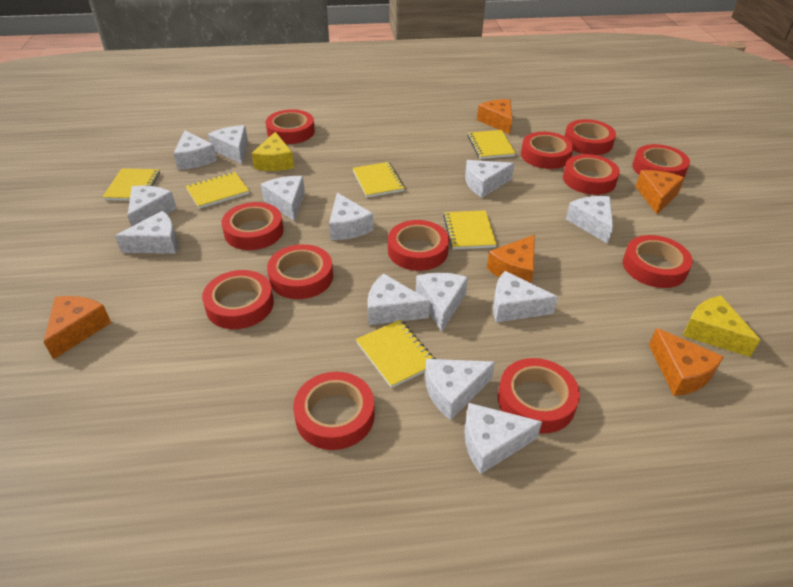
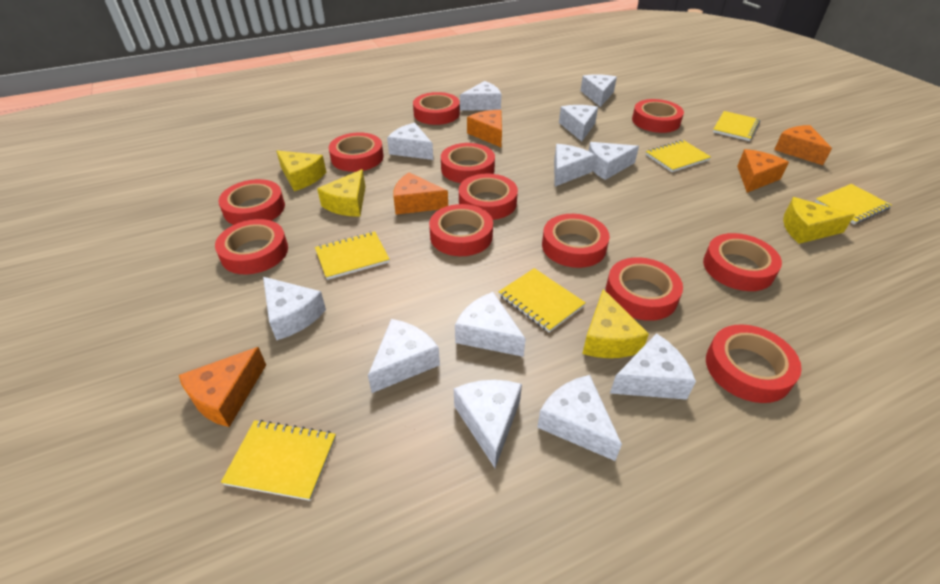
white cheese: [115,211,178,254] [127,185,177,227] [173,130,217,169] [208,125,248,164] [261,176,305,221] [329,193,374,240] [368,273,430,325] [416,273,468,332] [425,359,495,420] [464,403,542,474] [465,160,515,198] [493,271,558,323] [566,196,613,244] = 13 -> [263,277,326,340] [368,319,440,393] [387,123,433,160] [454,380,522,468] [455,292,526,357] [460,81,501,111] [537,375,622,461] [554,144,595,186] [559,105,598,142] [581,74,617,107] [589,142,639,180] [610,333,696,400] = 12
yellow cheese: [252,132,294,171] [683,296,760,357] = 2 -> [276,150,326,191] [317,169,366,217] [582,289,649,358] [783,197,855,244] = 4

